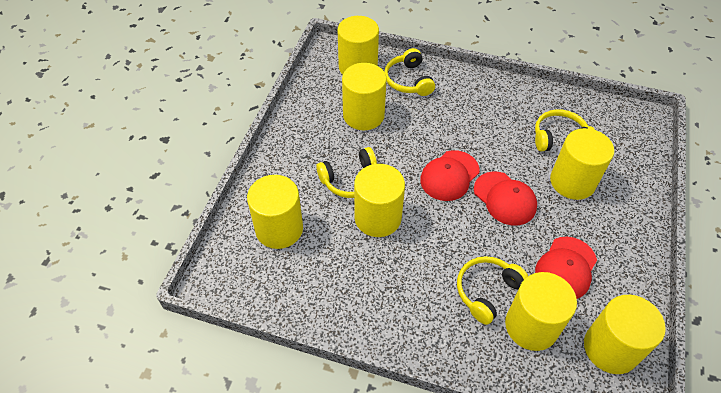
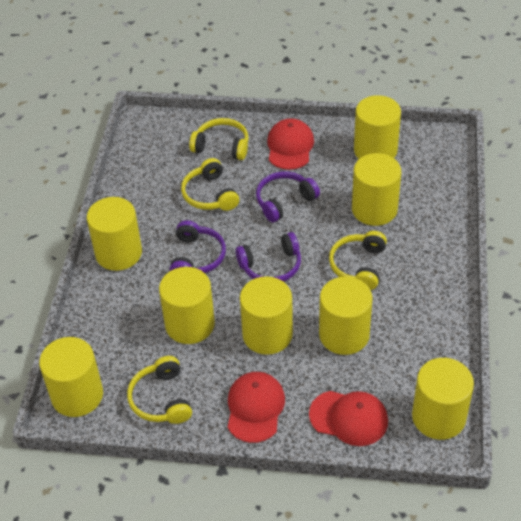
purple headphones: none = 0 -> [169,220,226,273] [235,232,301,282] [256,171,320,222] = 3
yellow cylinder: [247,175,303,249] [338,16,379,75] [342,63,387,130] [354,164,405,237] [505,272,577,351] [550,128,614,200] [584,295,666,374] = 7 -> [39,337,103,417] [87,197,142,271] [159,267,215,344] [240,276,293,355] [319,277,373,355] [352,153,401,226] [354,95,401,159] [412,358,474,440] = 8

